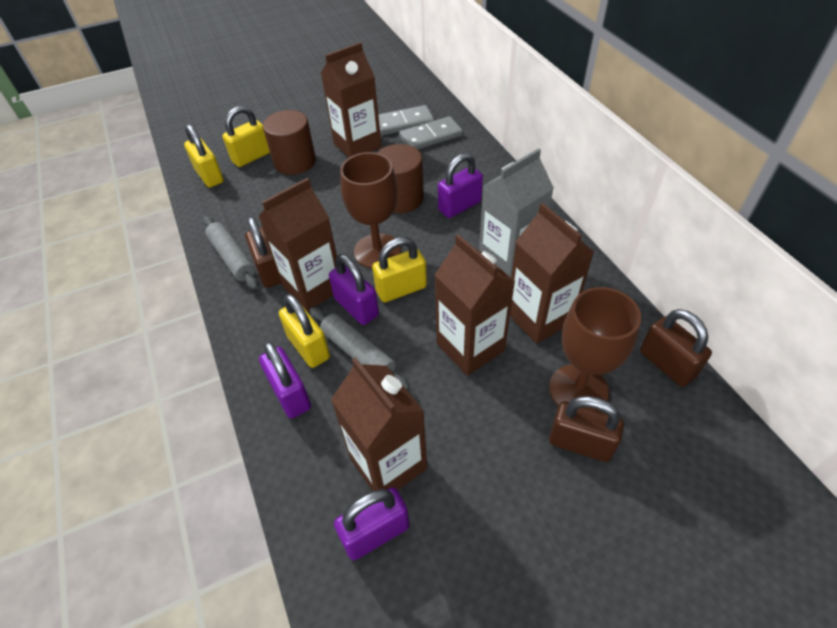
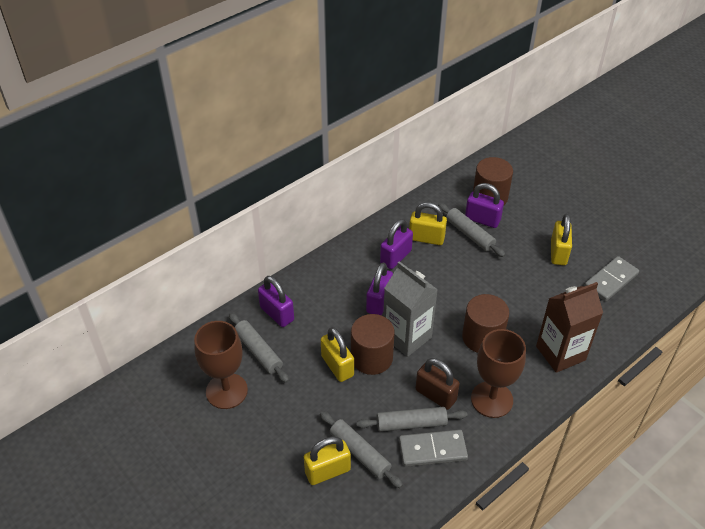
brown carton: [258,178,337,311] [321,42,382,158] [331,357,427,491] [435,234,515,376] [510,203,594,344] = 5 -> [536,282,603,373] = 1
brown cylinder: [263,110,316,175] [377,144,424,213] = 2 -> [351,314,395,375] [462,294,509,353] [473,157,513,205] = 3
brown padlock: [245,217,282,288] [549,396,624,462] [640,309,712,387] = 3 -> [416,358,460,410] = 1
grey rolling pin: [203,216,258,290] [310,307,410,390] = 2 -> [229,313,289,383] [320,411,403,488] [356,407,467,432] [438,203,505,257] = 4

